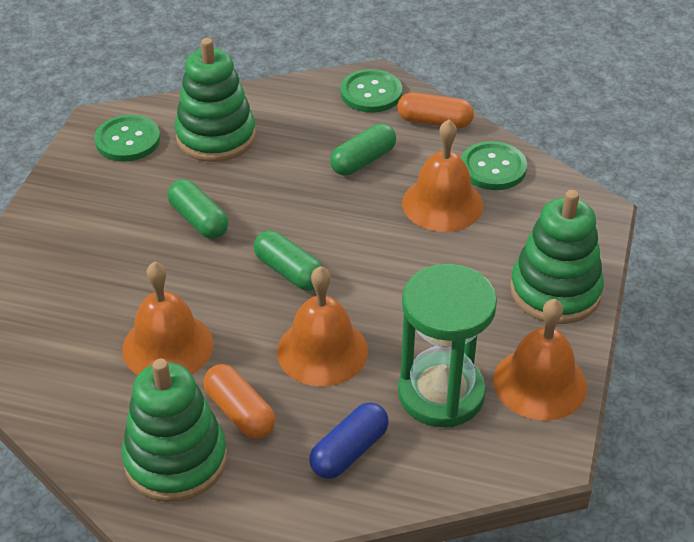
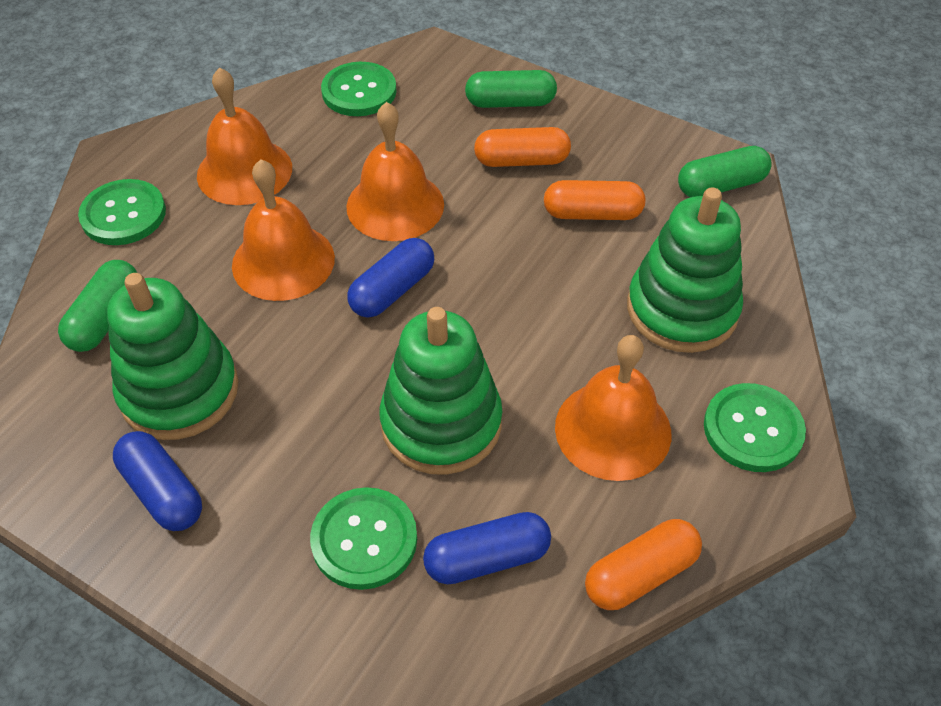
blue capsule: [309,402,389,479] = 1 -> [113,431,202,531] [347,238,434,318] [423,512,551,584] = 3
green button: [94,115,160,162] [340,69,402,113] [461,141,527,190] = 3 -> [78,179,166,245] [310,487,417,590] [321,62,397,116] [704,383,806,472] = 4
green hourglass: [398,264,497,427] = 1 -> none = 0
orange capsule: [203,364,275,439] [397,92,474,128] = 2 -> [474,127,571,167] [544,180,645,220] [585,519,702,610] = 3

